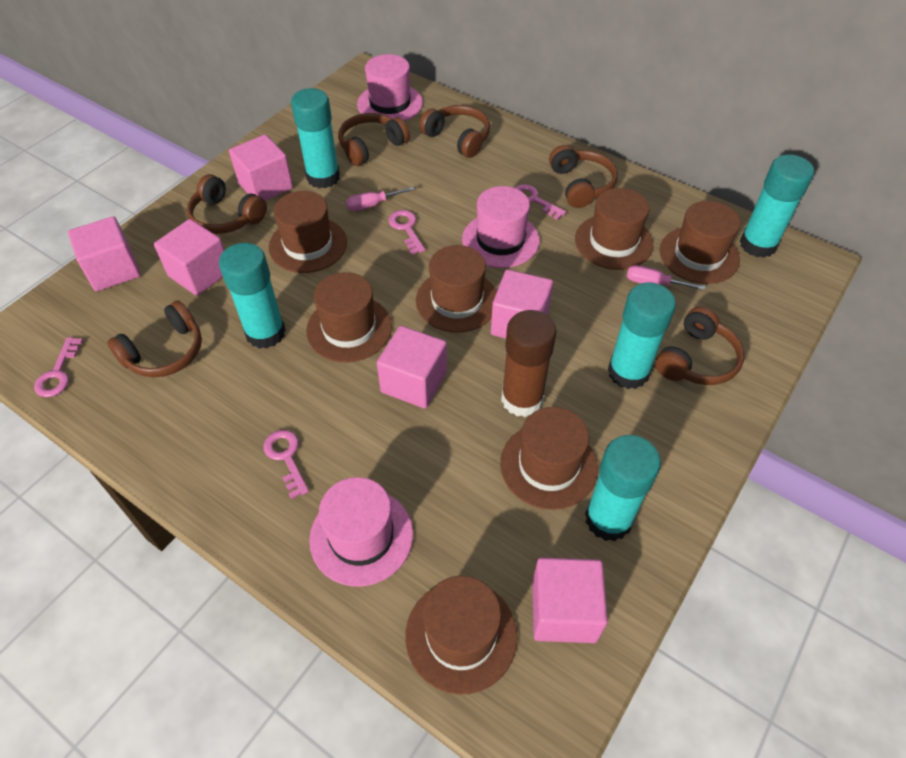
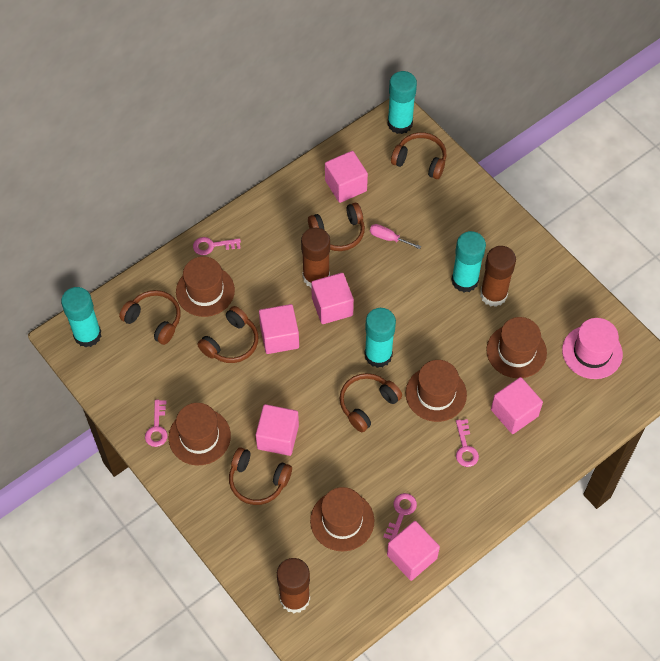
brown glue stick: [501,310,557,417] = 1 -> [277,558,310,613] [301,227,330,287] [480,246,516,307] = 3
brown hat: [269,191,347,273] [306,272,392,362] [405,576,518,695] [416,245,497,333] [500,407,598,510] [575,188,653,270] [660,201,740,284] = 7 -> [169,403,231,465] [176,256,235,317] [310,487,374,551] [406,360,467,422] [486,317,547,378] = 5
pink hat: [309,477,413,586] [357,54,423,121] [462,186,540,268] = 3 -> [562,318,623,379] = 1
pink screwdriver: [346,187,415,211] [627,265,706,290] = 2 -> [370,224,421,249] = 1
turquoise glue stick: [219,243,286,349] [291,88,340,188] [585,435,661,542] [608,282,676,389] [740,154,814,258] = 5 -> [61,287,101,348] [365,308,396,368] [388,71,417,134] [451,231,486,293] = 4

